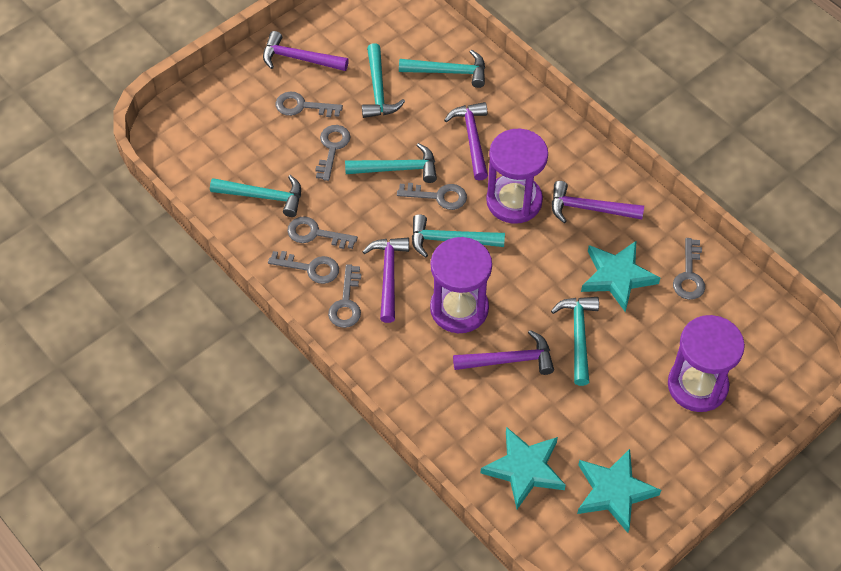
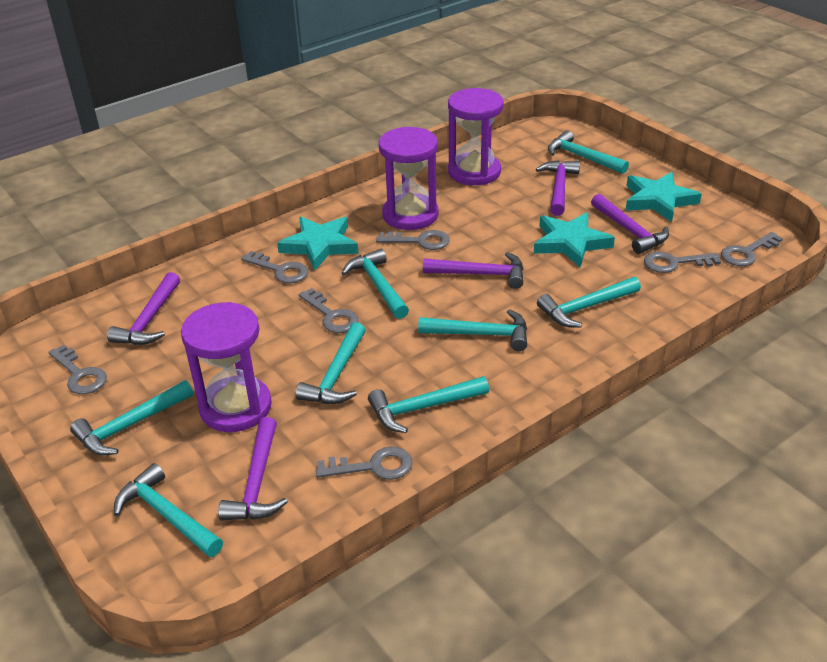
turquoise hammer: [210,175,301,217] [345,143,437,183] [362,43,405,118] [399,50,485,88] [412,214,505,258] [551,297,599,386] = 6 -> [70,380,193,456] [114,463,223,557] [295,322,366,404] [342,249,409,319] [368,376,489,433] [418,309,527,351] [537,277,641,328] [548,130,629,174] = 8

